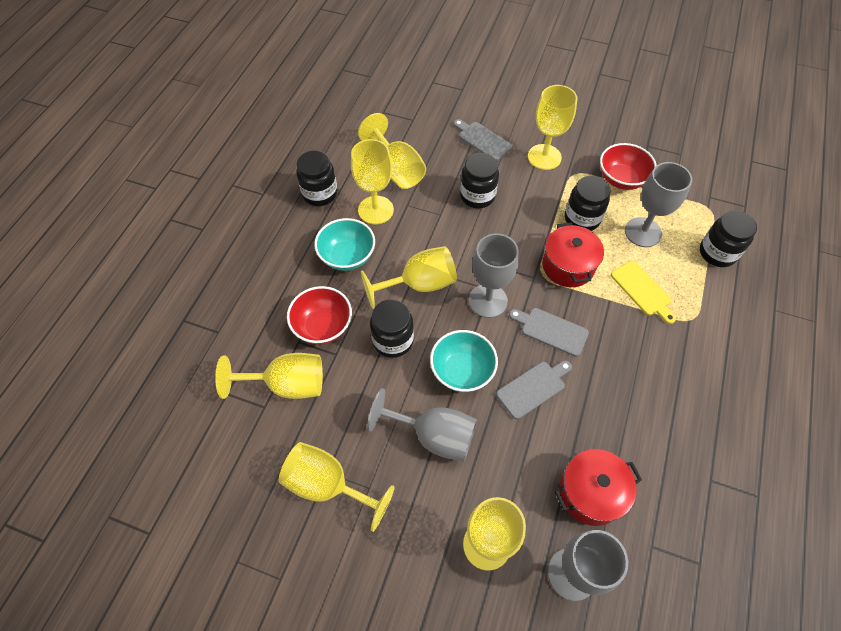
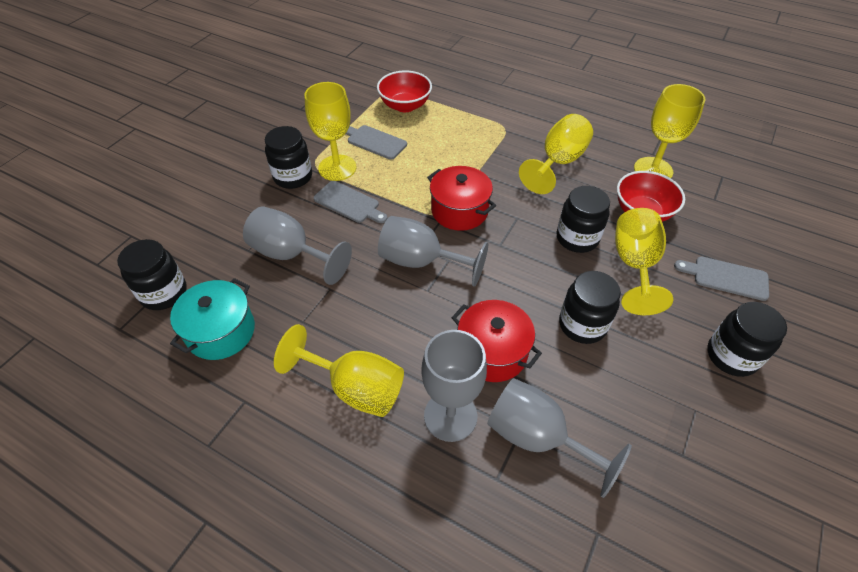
turquoise bowl: [314,218,375,271] [430,330,498,392] = 2 -> none = 0
turquoise pot: none = 0 -> [170,278,255,360] = 1
yellow cutting board: [611,261,676,324] = 1 -> none = 0
yellow goblet: [215,353,323,399] [279,442,395,532] [351,139,394,224] [358,113,426,189] [361,246,457,309] [463,497,526,571] [528,85,577,170] = 7 -> [274,324,404,417] [304,82,356,181] [519,114,593,194] [615,208,673,315] [634,84,706,178] = 5

